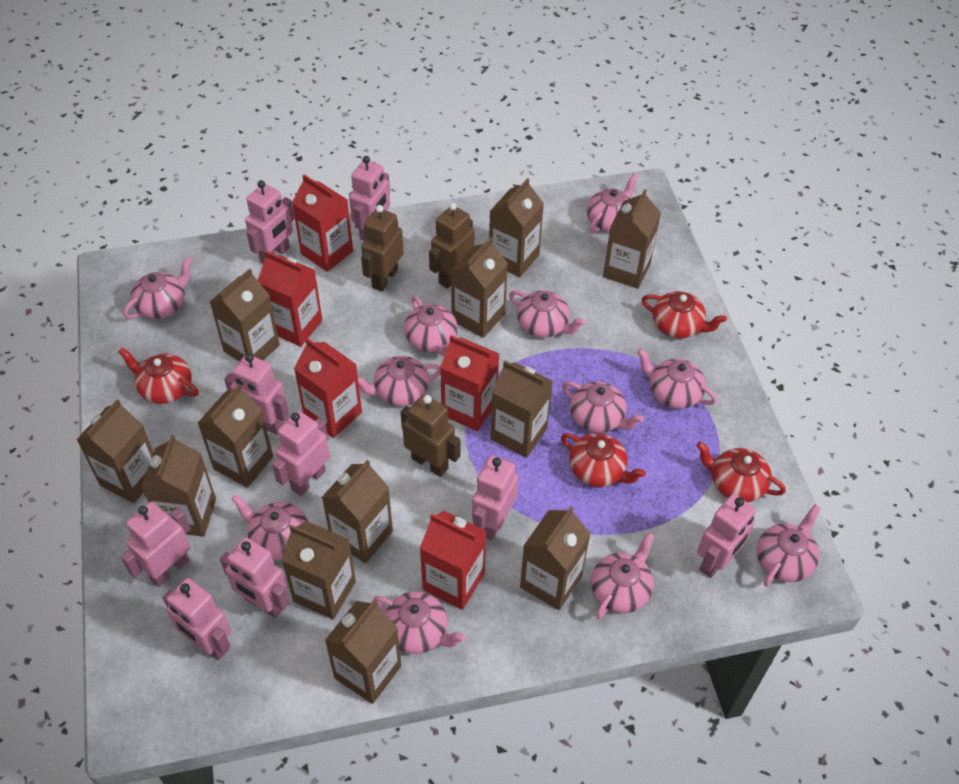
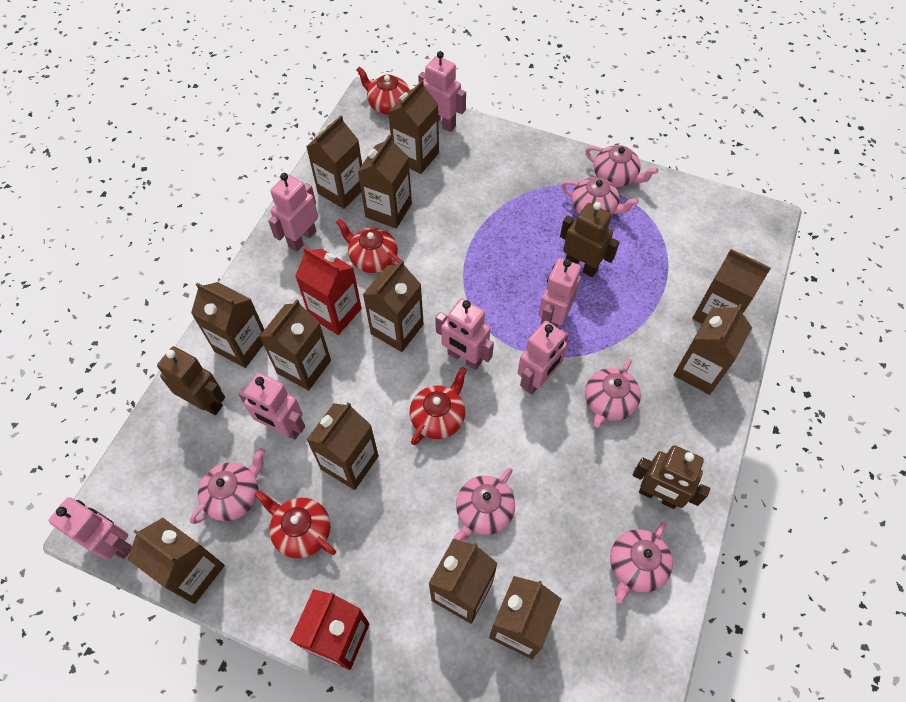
pink robot: [121,502,191,587] [162,578,231,660] [220,537,289,618] [224,353,289,435] [245,180,295,264] [272,411,330,496] [349,156,390,241] [472,455,519,541] [697,494,756,578] = 9 -> [48,497,132,560] [238,373,305,440] [268,173,318,252] [418,51,466,132] [435,298,494,370] [518,321,569,395] [539,258,581,327] = 7
pink teapot: [123,257,192,319] [231,494,308,560] [358,356,441,406] [373,591,466,654] [404,296,458,356] [509,290,585,338] [562,381,644,433] [587,173,638,234] [591,532,655,619] [637,349,717,409] [757,505,820,587] = 11 -> [190,448,265,524] [453,468,515,542] [561,177,639,215] [585,359,641,428] [586,145,659,187] [610,521,673,603] = 6
red carton: [258,251,322,347] [292,175,353,272] [294,338,362,438] [420,511,486,610] [440,335,499,431] = 5 -> [290,589,370,670] [295,247,362,335] = 2

